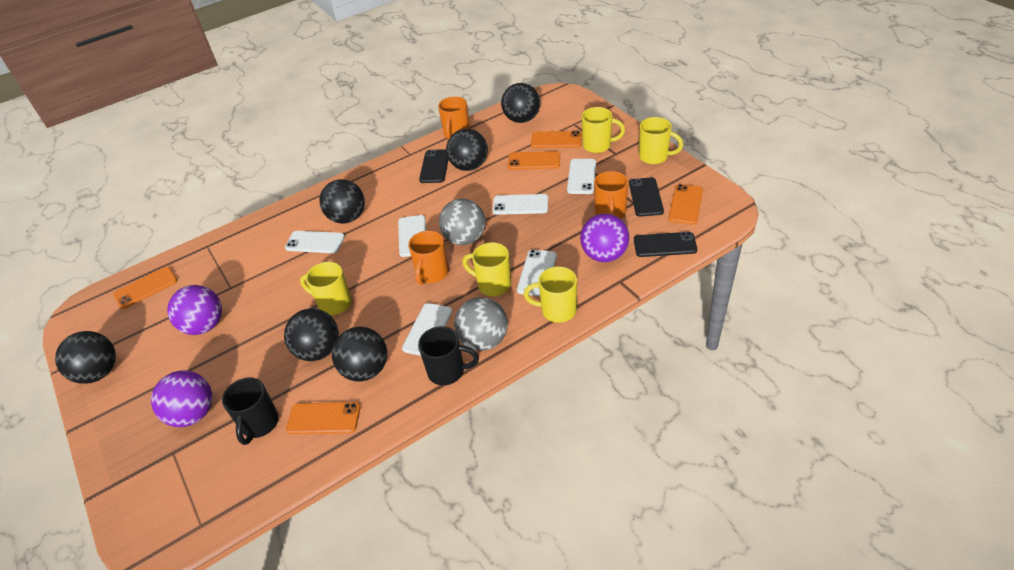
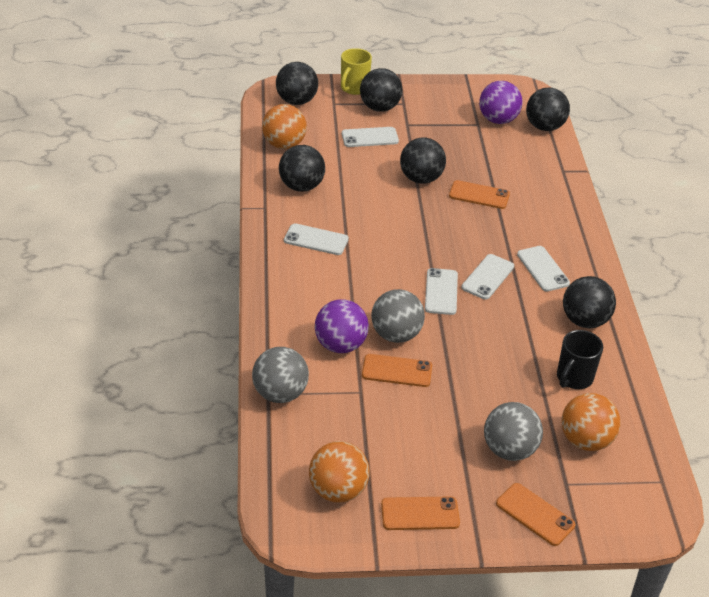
black mug: [222,377,279,445] [418,326,479,385] = 2 -> [557,330,603,389] = 1
black phone: [419,149,449,183] [629,177,664,217] [634,232,697,257] = 3 -> none = 0
grey ball: [439,199,486,245] [454,297,508,351] = 2 -> [252,347,309,403] [371,289,425,343] [484,402,543,461] = 3
orange ball: none = 0 -> [262,104,307,149] [309,441,370,503] [561,393,621,451] = 3
orange mug: [408,230,449,285] [438,96,470,139] [594,171,628,219] = 3 -> none = 0
orange phone: [113,266,177,309] [286,402,360,434] [508,151,560,170] [531,131,582,148] [668,184,703,225] = 5 -> [362,354,432,387] [381,496,460,530] [449,180,510,209] [496,483,575,546] = 4
purple ball: [151,370,212,427] [167,285,222,335] [580,213,629,262] = 3 -> [315,299,369,353] [479,81,523,124] = 2
white phone: [285,231,345,253] [398,215,426,257] [402,303,452,356] [492,194,548,215] [517,249,557,296] [567,159,596,194] = 6 -> [284,223,349,255] [342,127,399,147] [425,268,458,315] [462,254,514,300] [517,246,570,291] = 5
yellow mug: [300,262,352,315] [462,242,511,296] [524,266,577,323] [582,107,625,153] [639,117,683,164] = 5 -> [341,48,372,95] = 1

